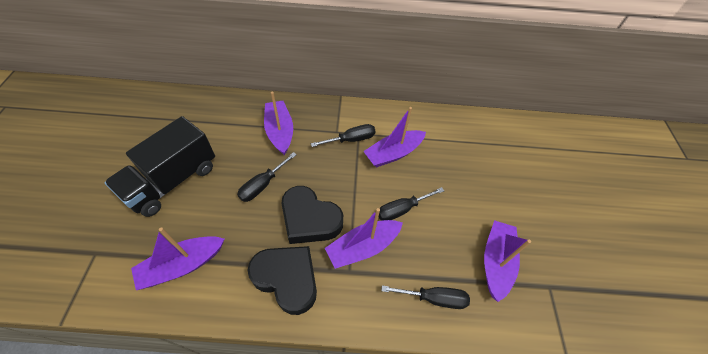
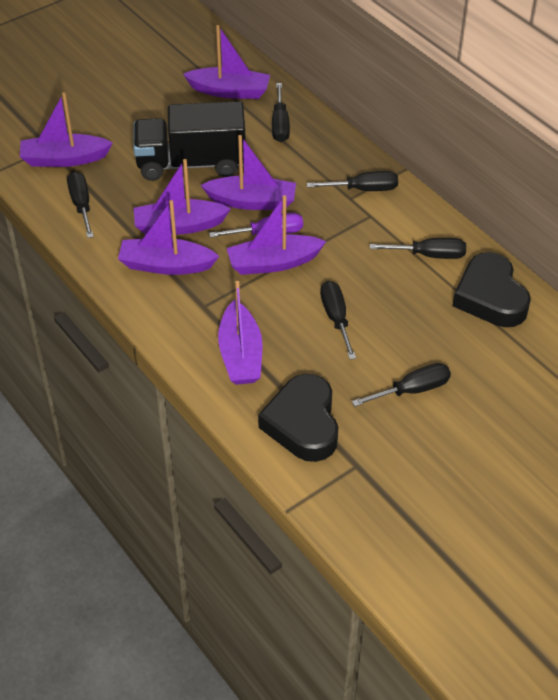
black screwdriver: [237,152,297,202] [311,124,376,147] [379,187,444,221] [381,286,470,309] = 4 -> [67,172,94,238] [272,83,290,142] [307,171,398,191] [320,281,356,360] [352,363,451,407] [370,238,466,259] = 6
purple boat: [131,227,225,290] [264,92,293,155] [325,208,403,269] [363,107,426,168] [484,220,531,302] = 5 -> [20,93,113,167] [118,200,219,275] [134,159,231,235] [183,25,270,99] [201,135,296,210] [218,281,263,385] [227,195,326,275] = 7
purple screwdriver: none = 0 -> [209,213,303,238] = 1

